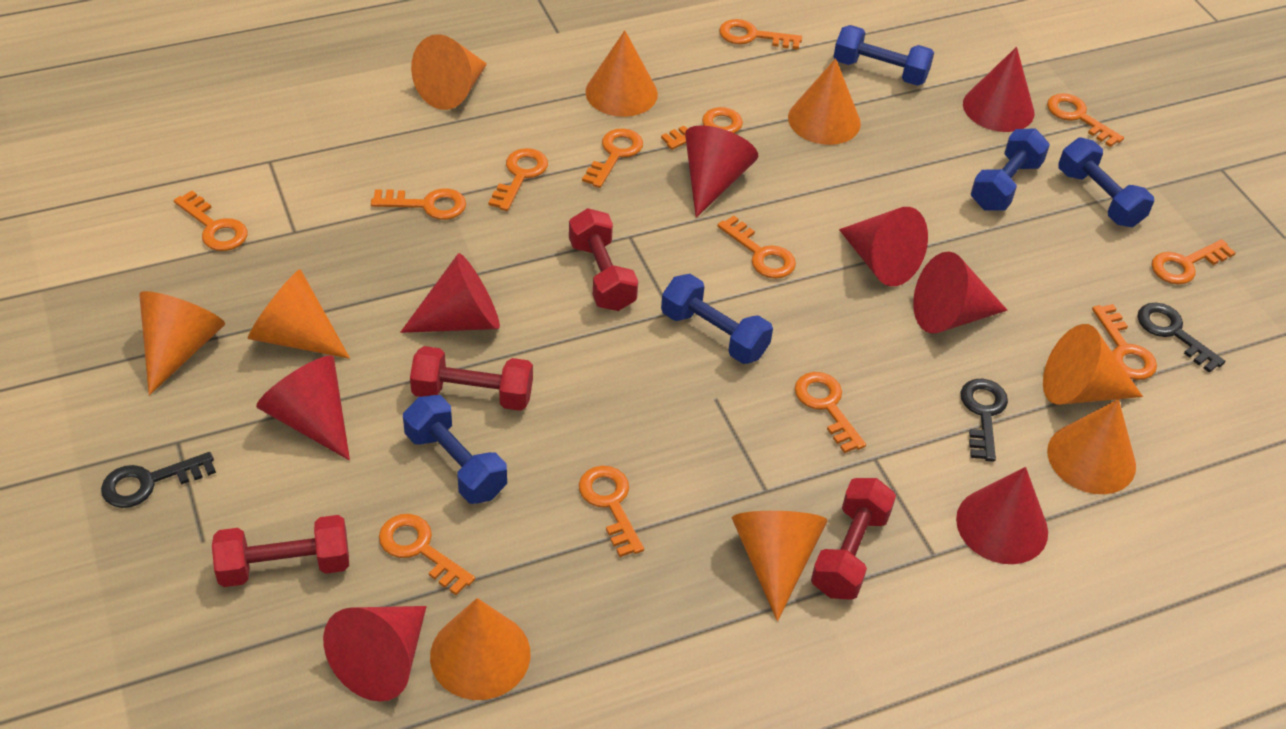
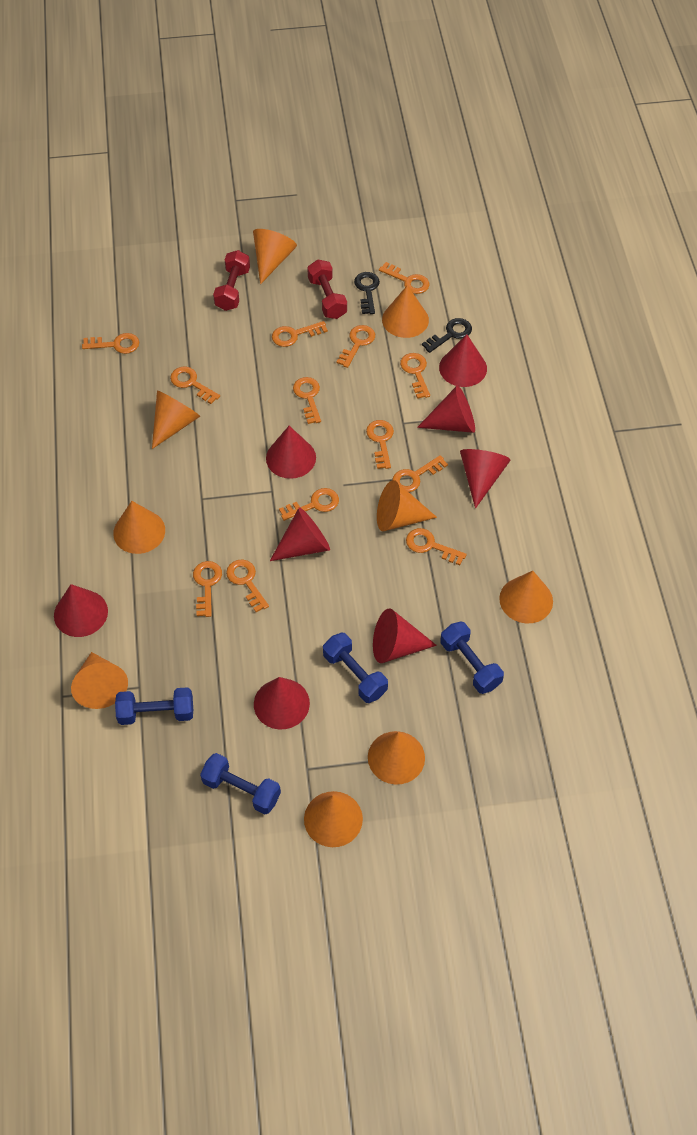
black key: [101,452,216,508] [960,379,1008,462] [1137,302,1226,373] = 3 -> [354,272,380,314] [422,318,472,353] = 2
blue dumbbell: [403,395,507,504] [661,274,773,364] [833,25,934,86] [971,128,1050,211] [1058,138,1154,227] = 5 -> [115,687,193,725] [200,753,281,814] [323,633,388,703] [441,621,504,694] = 4
red dumbbell: [212,515,349,587] [410,346,533,411] [569,208,638,311] [811,478,896,600] = 4 -> [213,250,250,311] [307,260,347,319] = 2

